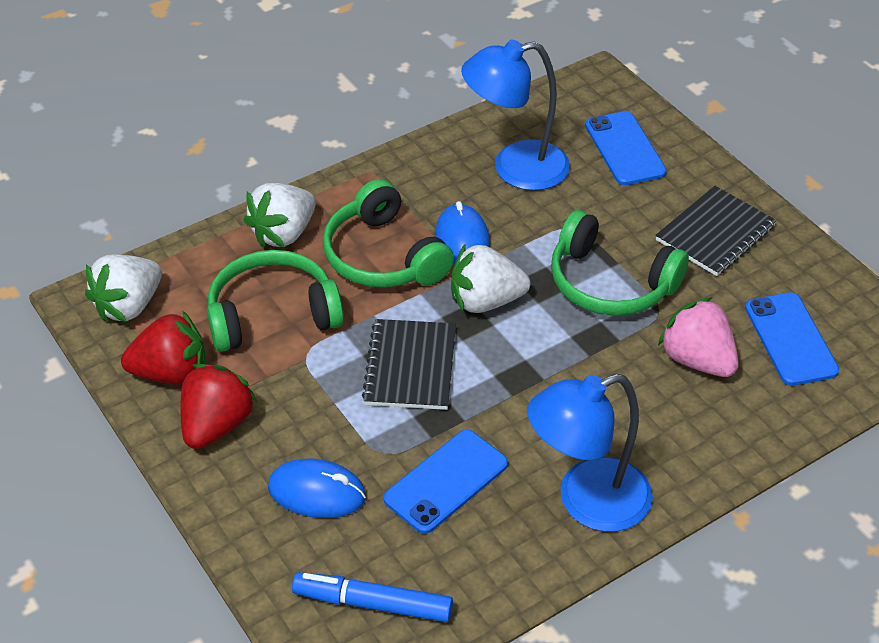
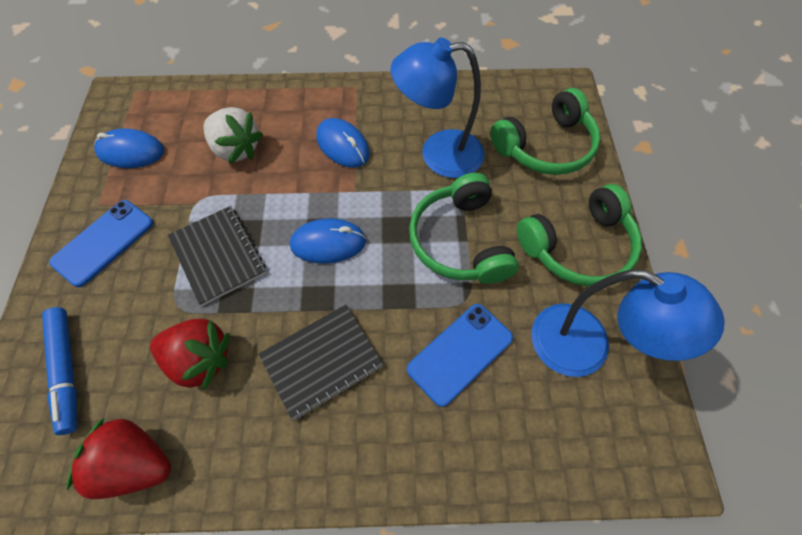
blue mouse: [268,459,366,518] [435,201,490,266] = 2 -> [94,129,164,168] [290,219,366,263] [316,118,370,168] = 3
blue phone: [384,430,508,534] [585,111,667,185] [745,293,839,386] = 3 -> [49,200,153,287] [407,304,513,407] = 2
pink strawberry: [658,297,739,377] = 1 -> none = 0
white strawberry: [85,254,162,322] [244,183,316,247] [451,243,530,313] = 3 -> [203,107,263,164] = 1

